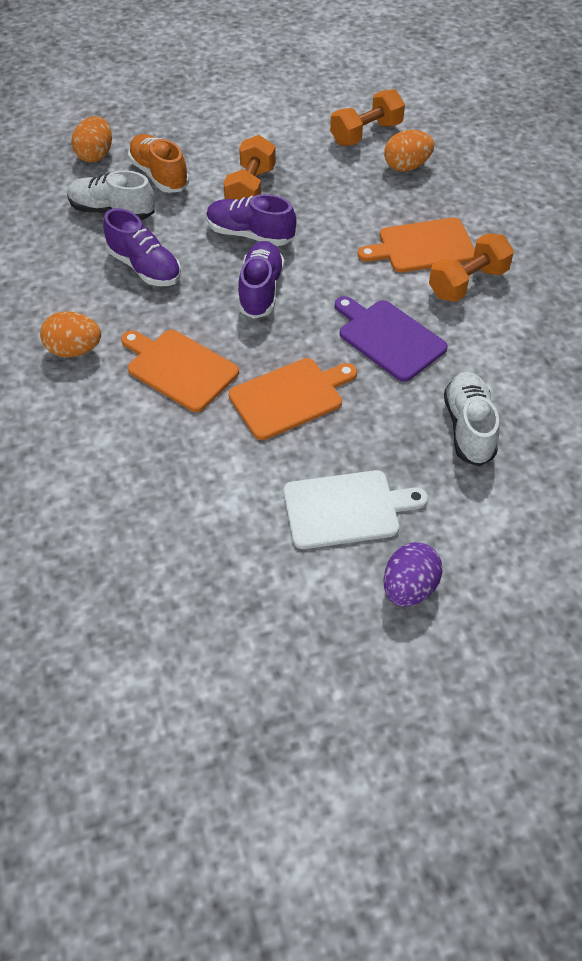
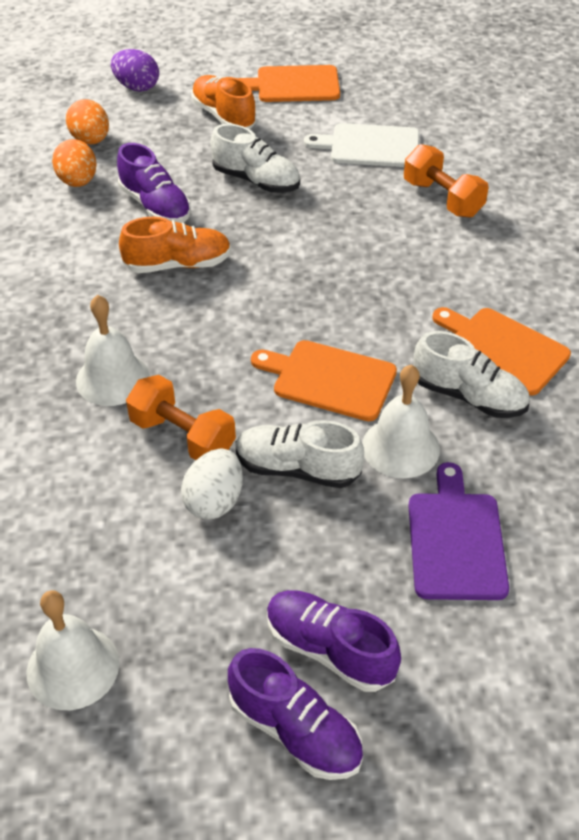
orange dumbbell: [223,135,276,200] [330,89,405,146] [429,233,514,302] = 3 -> [126,375,236,460] [404,144,489,218] = 2
orange egg: [40,311,101,357] [71,116,112,163] [384,130,434,172] = 3 -> [52,139,97,187] [66,99,109,145] = 2
orange shoe: [128,134,189,193] = 1 -> [119,217,231,273] [191,75,257,129] = 2
white bell: none = 0 -> [26,590,119,710] [76,295,150,406] [362,365,440,478] = 3
white egg: none = 0 -> [181,449,243,520] = 1
white shoe: [67,170,155,220] [444,372,500,466] = 2 -> [210,124,300,193] [236,420,364,488] [413,331,530,418] = 3

